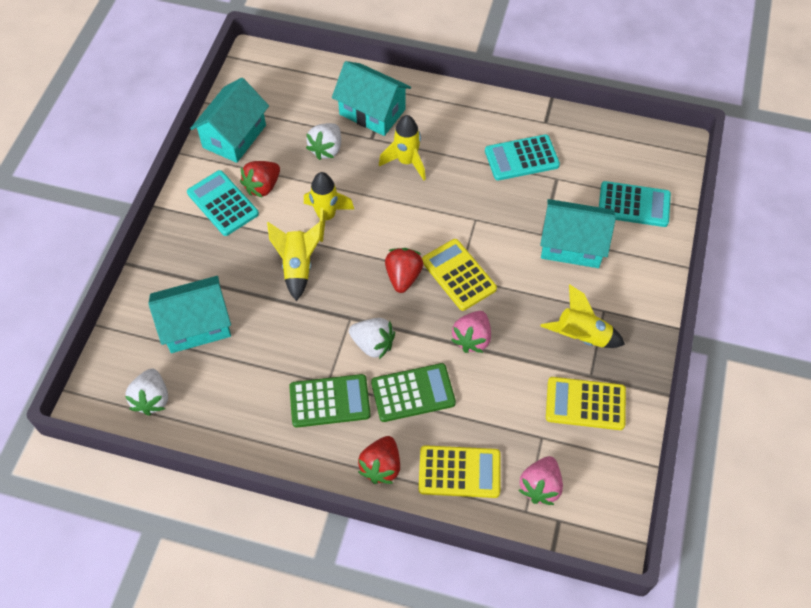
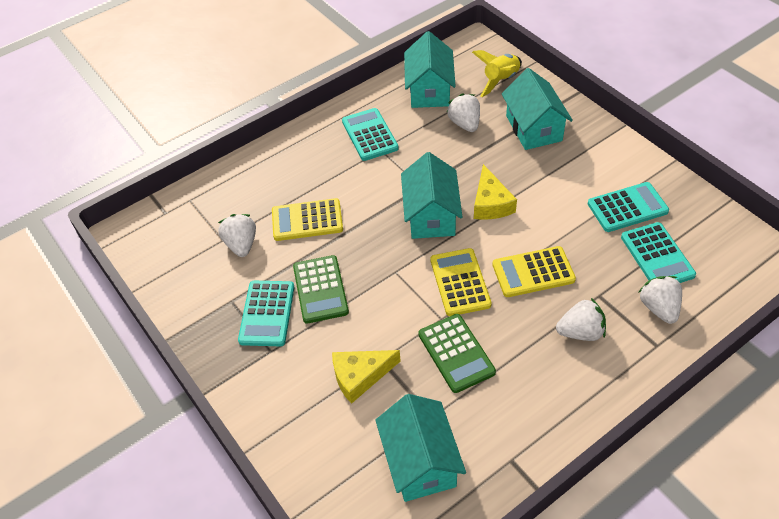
pink strawberry: [451,311,491,353] [519,456,563,505] = 2 -> none = 0
red strawberry: [240,161,280,198] [358,436,400,484] [385,248,424,293] = 3 -> none = 0
turquoise calculator: [187,170,259,236] [485,135,560,181] [599,181,671,227] = 3 -> [238,281,294,346] [342,108,399,161] [588,182,669,232] [621,222,696,283] = 4
white strawberry: [125,368,168,416] [306,123,341,160] [349,318,395,359] = 3 -> [218,214,256,257] [447,94,480,132] [556,298,606,341] [638,276,682,324] = 4
yellow cheese: none = 0 -> [332,350,401,404] [474,164,517,220] = 2
yellow rocket: [267,221,322,301] [304,172,354,242] [379,115,426,180] [540,284,625,348] = 4 -> [472,50,522,97] = 1

